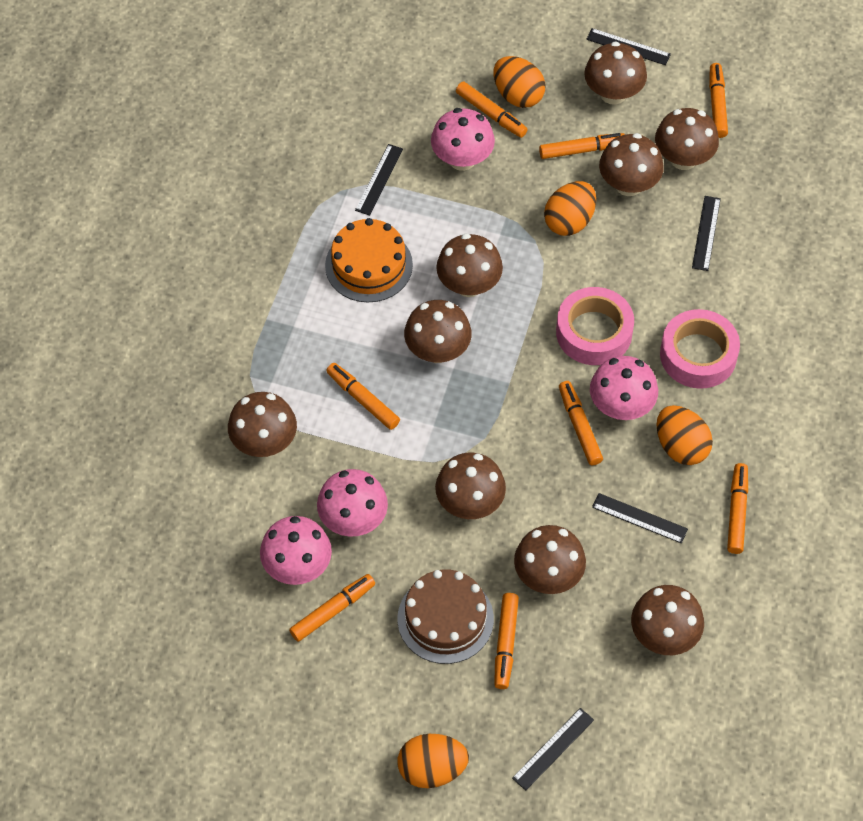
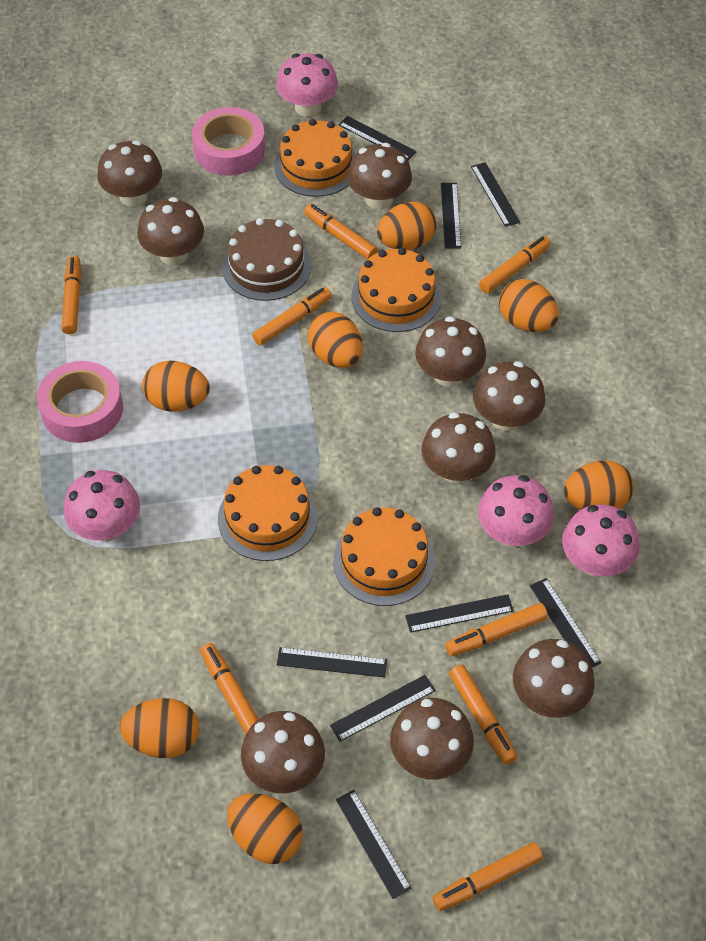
black ruler: [355,144,403,216] [512,708,594,791] [587,28,671,65] [592,493,688,544] [692,196,721,271] = 5 -> [277,647,387,678] [330,675,436,742] [336,790,412,899] [338,116,417,160] [405,594,514,633] [441,183,461,249] [471,162,520,227] [530,578,601,668] = 8
orange cake: [325,218,413,303] = 1 -> [218,465,318,561] [274,119,355,197] [333,507,435,606] [351,248,442,332] = 4
orange egg: [398,734,469,788] [494,56,545,108] [544,181,596,236] [657,405,713,465] = 4 -> [119,698,199,758] [142,360,210,412] [227,793,303,864] [308,312,363,368] [377,202,437,250] [499,279,559,332] [564,460,634,510] = 7

